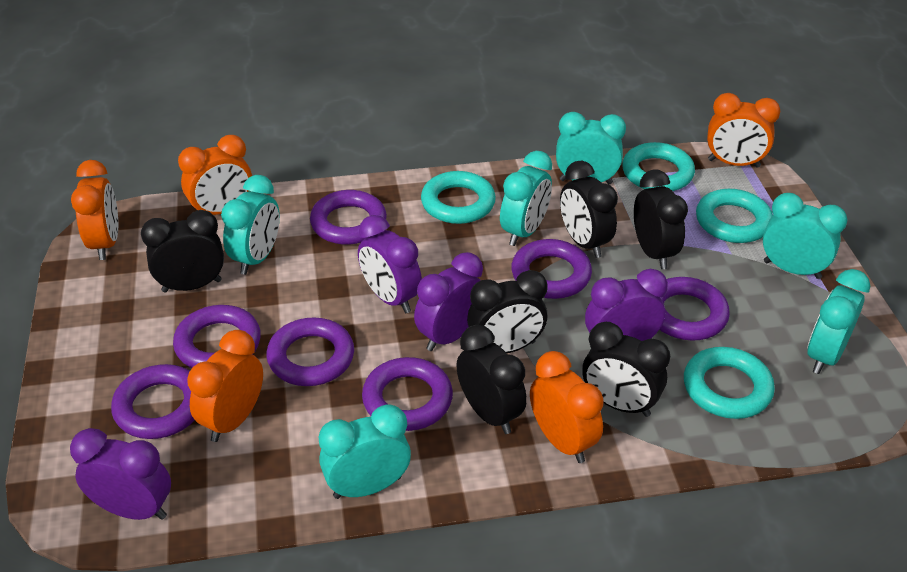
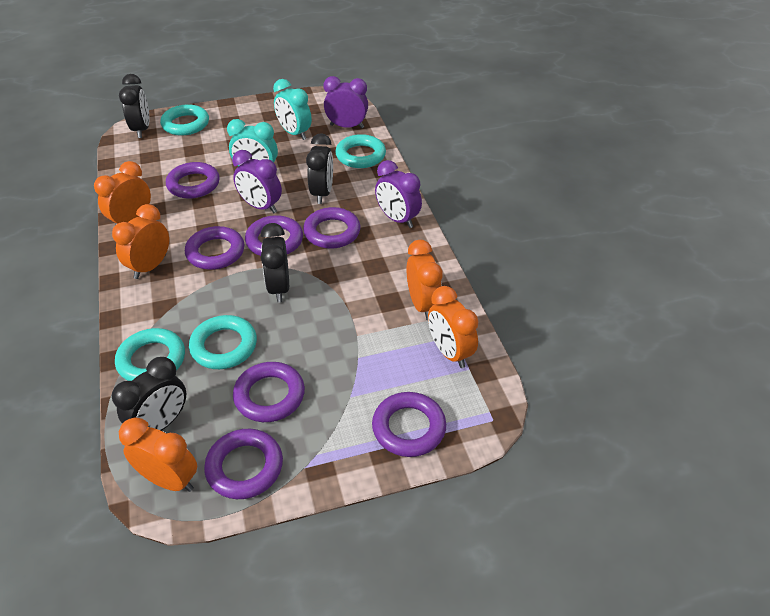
black clock: [141,210,224,293] [456,325,527,434] [467,270,547,353] [560,161,618,258] [582,322,670,417] [634,169,688,269] = 6 -> [112,357,186,431] [119,74,149,138] [261,223,289,303] [306,133,333,204] = 4
purple clock: [70,428,171,520] [358,215,422,313] [414,252,483,351] [585,269,668,341] = 4 -> [232,150,282,213] [324,76,368,129] [375,160,422,228] = 3
turquoise clock: [221,175,280,275] [319,404,411,499] [500,151,552,246] [556,112,626,185] [763,193,847,279] [807,269,870,374] = 6 -> [227,119,278,166] [273,79,312,140] = 2

